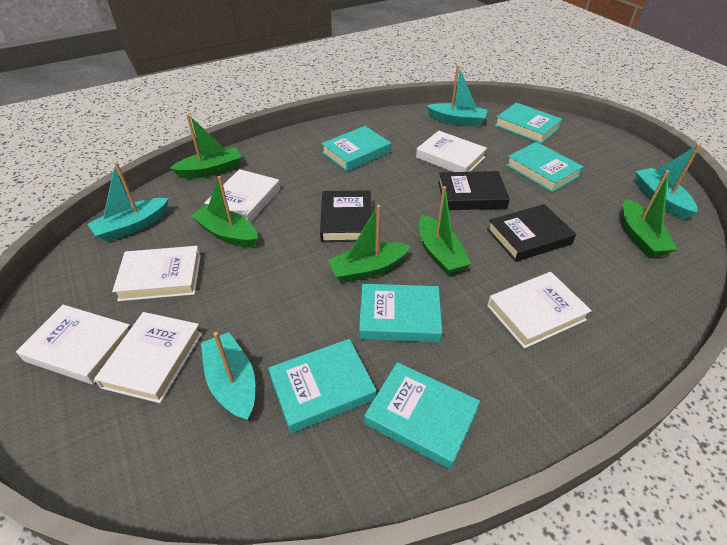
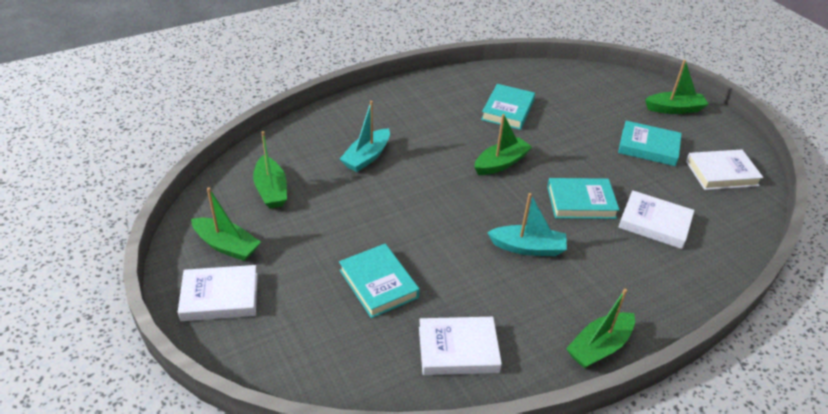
black book: [320,190,372,242] [438,171,510,210] [487,204,576,262] = 3 -> none = 0
turquoise boat: [88,162,169,242] [201,332,255,421] [426,65,487,126] [635,144,701,219] = 4 -> [340,101,390,172] [487,193,567,256] = 2
turquoise book: [268,339,376,433] [321,126,391,171] [359,284,442,342] [364,362,480,469] [495,103,562,143] [506,142,583,192] = 6 -> [339,244,420,318] [481,84,535,130] [547,178,619,219] [618,121,682,166] = 4
white book: [16,305,130,384] [94,312,202,403] [112,246,201,301] [204,169,280,222] [416,131,487,172] [487,272,592,349] = 6 -> [178,265,258,321] [419,317,502,375] [618,190,694,249] [686,150,764,190] = 4

